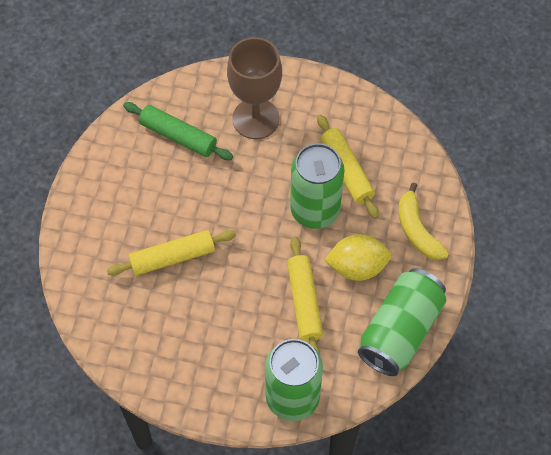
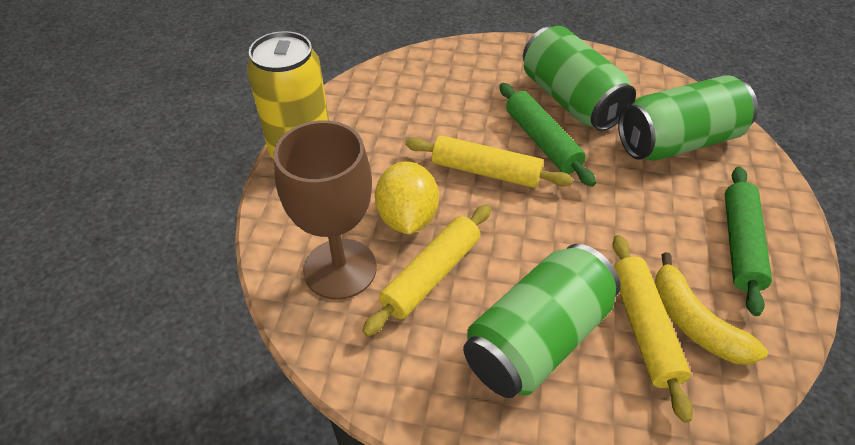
green rolling pin: [123,102,233,160] = 1 -> [499,83,596,187] [725,167,772,316] = 2
yellow can: none = 0 -> [247,31,329,159] = 1

